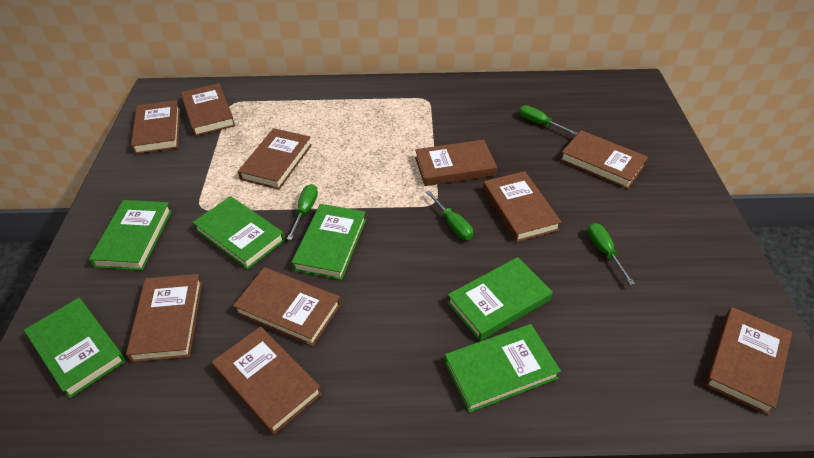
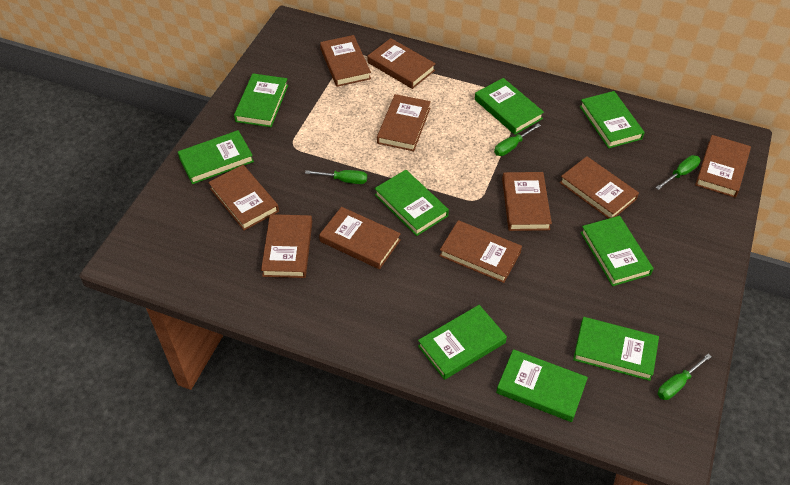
green book: [24,298,126,399] [89,200,172,270] [192,196,285,270] [291,204,366,280] [444,324,561,413] [447,257,553,341] = 6 -> [178,130,254,184] [234,74,288,127] [374,170,449,236] [418,305,507,380] [475,78,544,135] [496,349,588,422] [573,317,659,381] [580,91,645,148] [581,216,654,286] = 9

